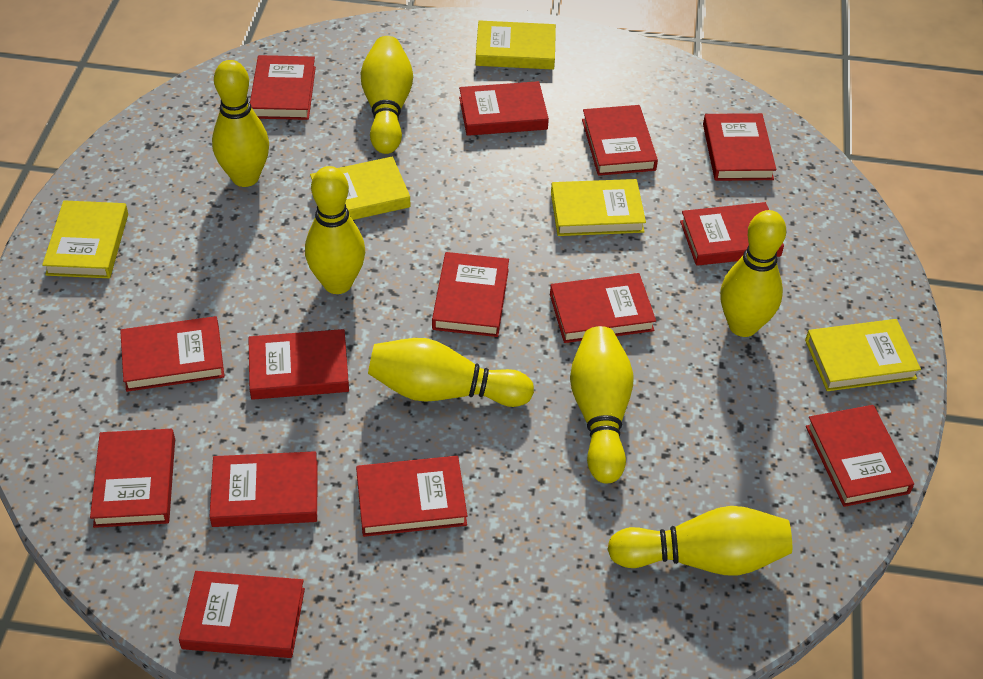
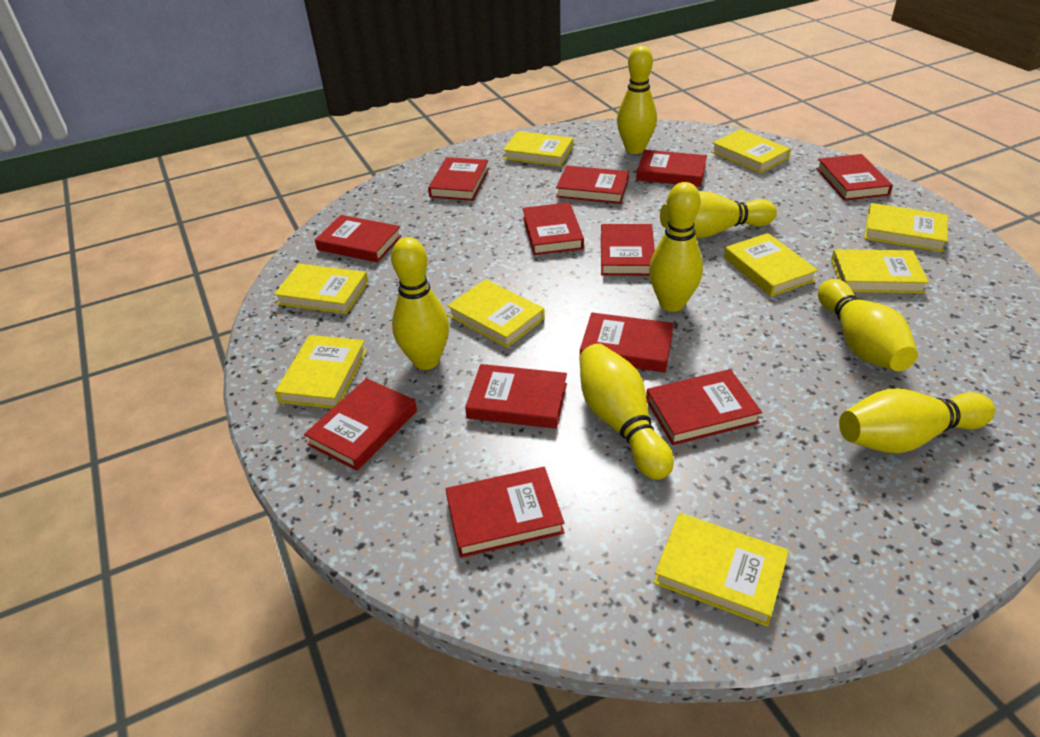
red book: [90,429,175,528] [120,316,225,392] [179,571,305,658] [209,451,317,527] [248,329,349,400] [250,55,316,120] [356,456,467,537] [432,252,509,337] [459,81,549,136] [550,273,656,343] [582,105,658,176] [680,202,784,266] [703,113,776,181] [806,405,914,507] = 14 -> [304,378,417,471] [315,215,402,263] [428,157,489,201] [446,467,565,558] [465,364,567,429] [522,202,584,255] [556,166,629,204] [580,313,674,372] [601,224,655,276] [636,150,707,187] [646,369,762,445] [816,154,893,201] = 12
yellow book: [42,200,128,278] [310,156,411,220] [476,20,556,70] [551,179,646,236] [805,319,921,391] = 5 -> [274,264,368,314] [275,335,367,408] [447,279,545,348] [503,131,573,167] [654,513,789,626] [711,129,790,173] [724,233,818,297] [831,249,929,293] [864,203,948,252] = 9

